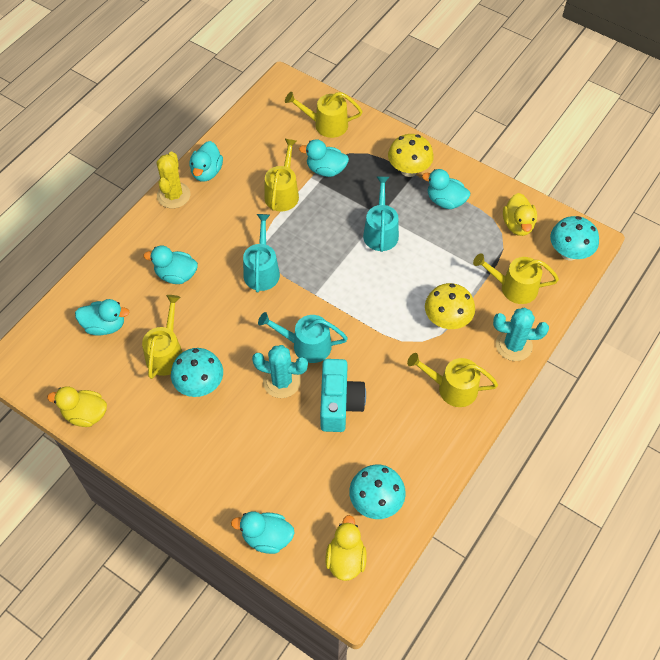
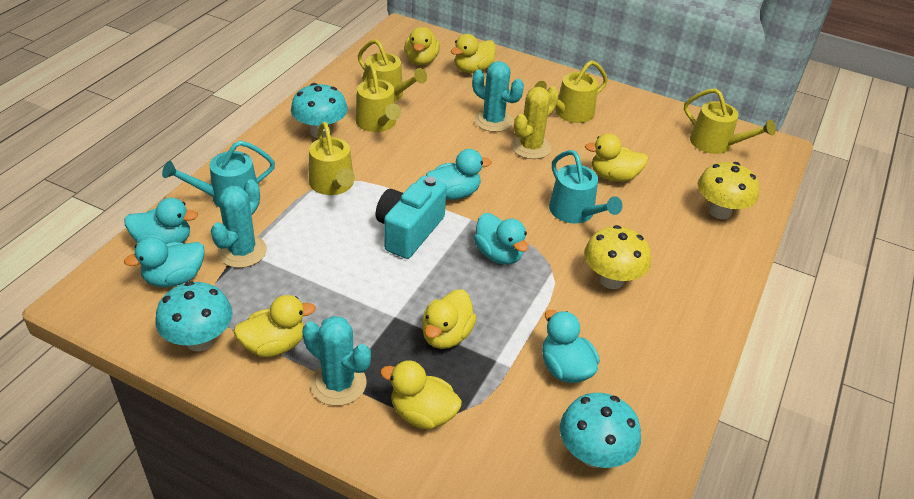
turquoise cactus: [252,345,308,398] [493,308,549,361] = 2 -> [211,179,267,268] [302,316,371,406] [472,61,524,132] = 3
turquoise duck: [75,299,130,336] [143,245,198,284] [189,141,223,181] [231,512,295,554] [299,139,349,177] [422,169,470,209] = 6 -> [124,198,198,244] [124,237,205,287] [426,149,492,200] [474,213,529,265] [542,310,600,383] = 5
turquoise watering can: [243,214,280,292] [258,312,348,363] [363,177,399,252] = 3 -> [162,141,275,208] [549,150,623,223] = 2
yellow duck: [47,387,107,427] [325,515,367,581] [503,193,537,236] = 3 -> [234,295,316,357] [380,360,462,429] [404,27,440,65] [422,289,477,349] [451,34,496,73] [585,134,648,182] = 6

